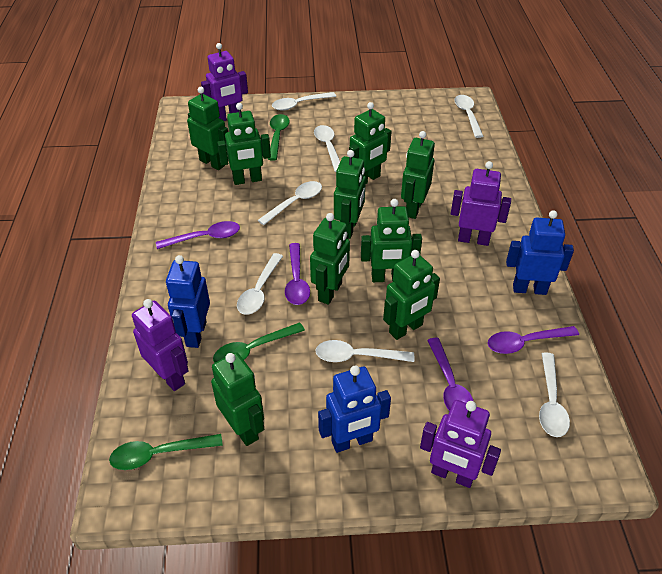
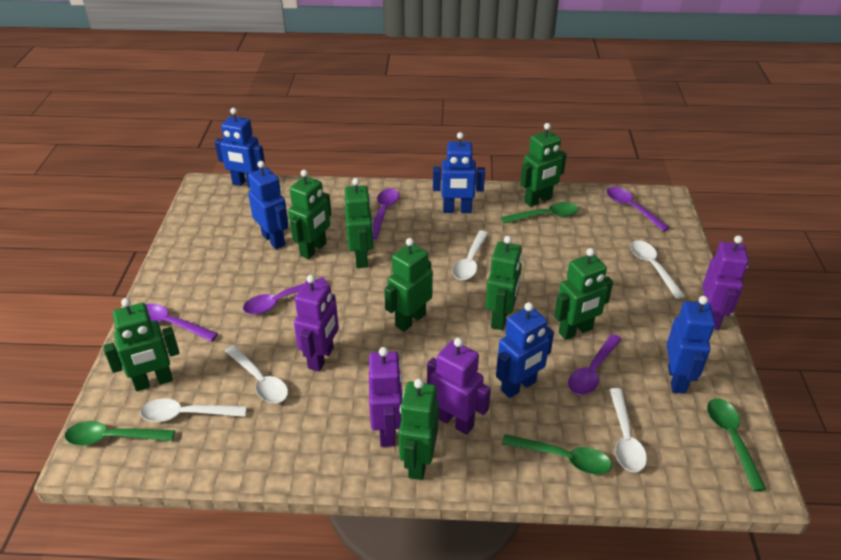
blue robot: [166,255,210,348] [318,366,391,453] [506,210,574,295] = 3 -> [215,108,265,188] [248,161,288,249] [433,132,485,213] [496,302,554,398] [667,296,715,394] = 5
green robot: [187,87,228,170] [211,352,264,446] [217,103,271,185] [310,213,350,305] [334,150,366,239] [349,102,392,184] [361,199,422,282] [383,250,440,340] [401,131,435,219] = 9 -> [103,298,180,391] [288,170,331,259] [345,178,373,268] [384,238,433,332] [398,379,439,480] [486,236,522,330] [520,123,567,207] [554,248,613,340] = 8
green spoon: [109,434,223,470] [213,323,305,363] [268,114,290,161] = 3 -> [65,421,175,446] [501,202,579,223] [502,434,612,474] [707,398,766,491] = 4
purple spoon: [156,221,240,249] [285,243,310,305] [427,338,473,411] [488,326,579,354] = 4 -> [145,303,218,342] [243,277,327,315] [373,188,399,240] [568,334,622,395] [607,187,670,231] = 5
white spoon: [237,253,283,315] [258,181,322,225] [272,92,336,111] [314,125,340,172] [315,340,414,362] [454,95,483,138] [539,353,570,437] = 7 -> [140,398,247,422] [225,345,288,403] [452,230,489,280] [609,388,647,472] [630,240,685,299] = 5

